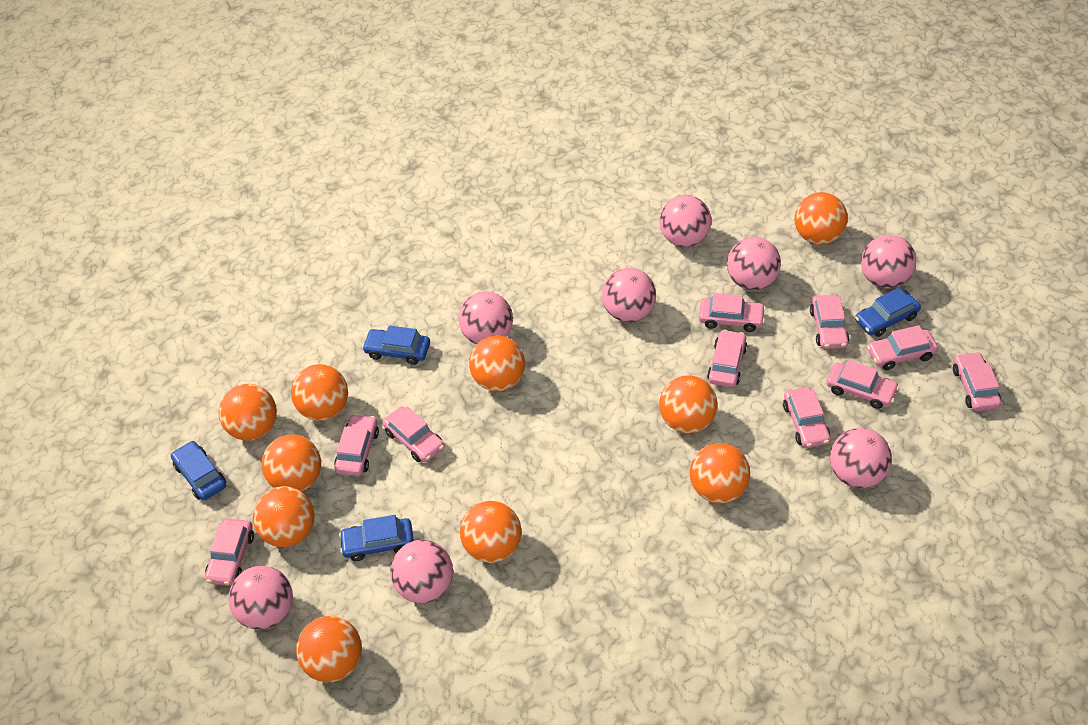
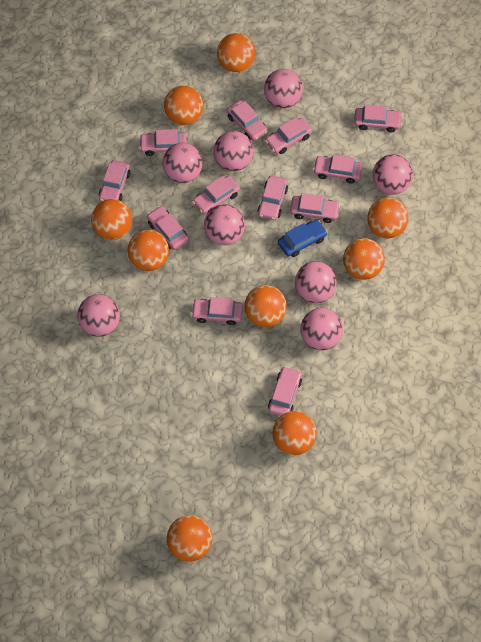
blue car: [171,441,226,501] [339,515,414,561] [362,326,430,365] [855,288,921,337] = 4 -> [278,220,327,257] = 1
orange ball: [219,384,277,441] [253,486,315,547] [262,434,321,491] [291,364,348,421] [296,616,362,683] [460,501,522,563] [469,335,525,391] [659,375,717,433] [690,443,750,503] [795,192,848,245] = 10 -> [91,199,132,240] [128,230,169,271] [164,85,203,125] [167,515,212,561] [217,33,255,72] [244,285,287,327] [272,411,317,455] [343,238,385,280] [367,197,409,238] = 9
pink car: [205,519,254,586] [334,414,379,476] [383,406,444,462] [699,293,766,332] [707,329,747,387] [783,387,831,448] [810,295,849,349] [826,360,899,409] [867,325,938,370] [953,352,1001,411] = 10 -> [99,160,131,202] [139,129,187,156] [147,206,189,250] [191,297,243,325] [192,176,240,214] [227,100,268,141] [257,176,288,220] [265,117,312,154] [268,366,302,416] [290,193,340,223] [313,155,362,184] [354,105,402,133] = 12

